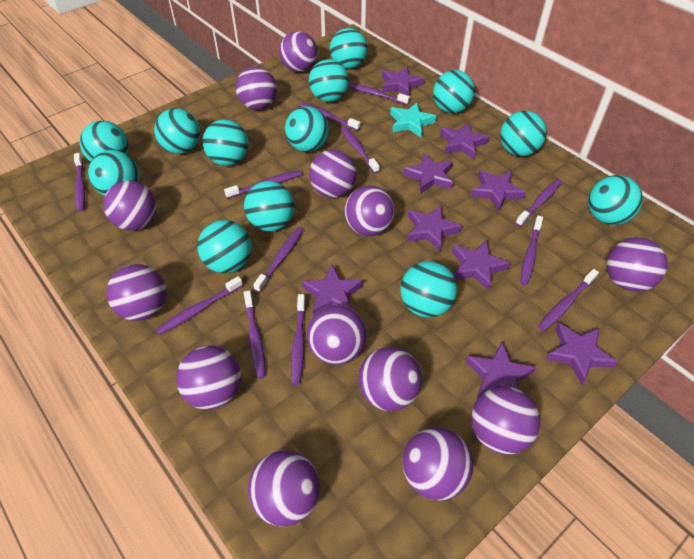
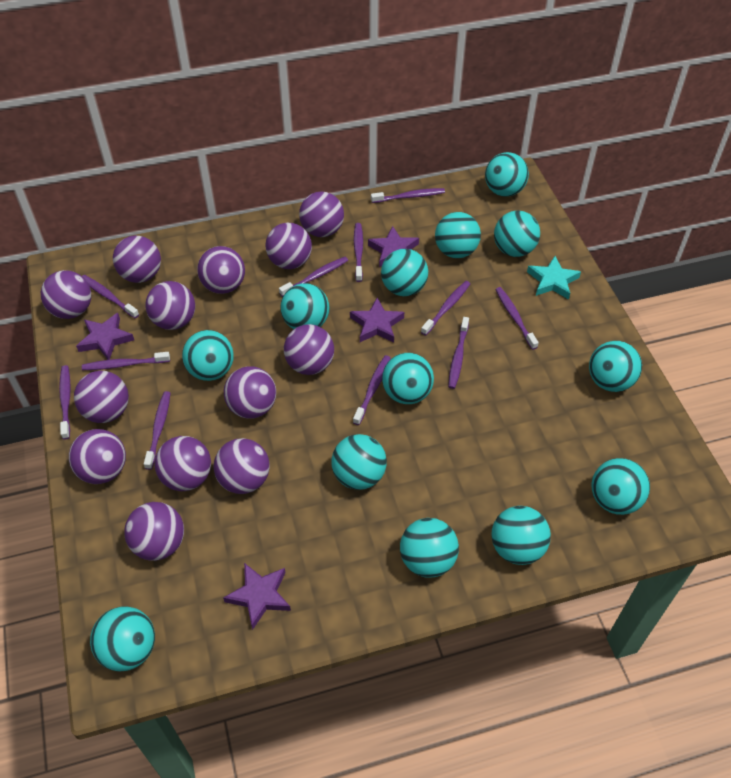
purple star: [302,264,363,316] [382,66,424,96] [403,153,453,193] [407,205,462,251] [440,122,489,160] [452,240,511,291] [465,342,536,399] [471,170,526,211] [546,323,618,385] = 9 -> [76,313,134,360] [223,563,291,630] [350,298,404,343] [368,226,419,267] = 4
purple toothbrush: [74,153,85,212] [156,276,243,335] [224,170,302,199] [244,290,266,379] [253,227,303,292] [291,294,306,385] [299,102,360,131] [341,126,380,173] [348,83,410,105] [516,179,562,227] [520,216,543,285] [538,269,599,331] = 12 -> [59,365,71,439] [82,275,139,318] [82,352,170,370] [144,391,170,470] [279,257,348,297] [353,355,391,425] [354,223,363,282] [371,188,445,203] [421,281,470,336] [448,317,469,389] [495,287,539,350] = 11

